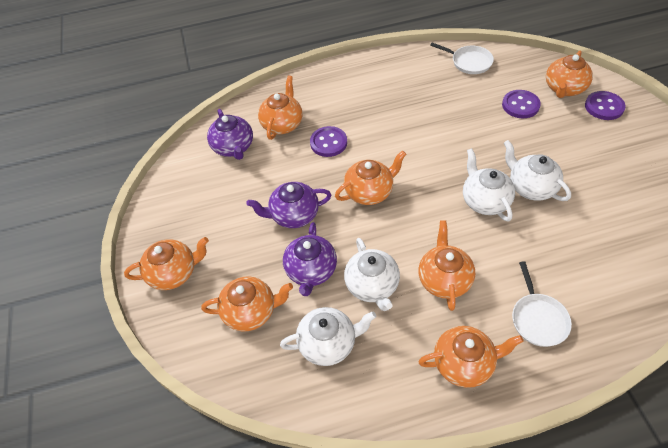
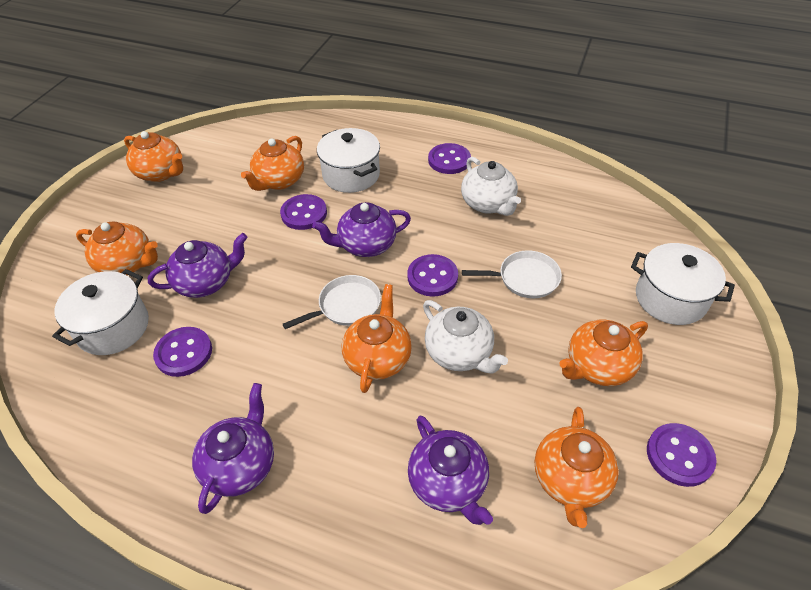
orange teapot: [124,237,209,290] [201,276,293,332] [258,76,302,140] [335,150,406,205] [418,220,475,311] [418,326,524,388] [546,51,593,98] = 7 -> [76,221,158,275] [124,131,183,182] [241,136,304,191] [342,284,412,393] [535,407,619,528] [559,320,648,386] = 6
purple button: [310,126,347,157] [502,90,541,118] [585,91,626,120] = 3 -> [153,327,212,377] [280,194,327,230] [407,254,458,297] [428,143,471,174] [647,423,716,487] = 5
purple teapot: [207,109,253,160] [246,182,331,228] [283,222,337,296] = 3 -> [147,233,248,298] [192,383,274,514] [312,202,411,257] [408,416,493,525] = 4
white pot: none = 0 -> [52,269,149,355] [317,128,380,193] [631,243,735,325] = 3
white teapot: [280,307,376,366] [344,238,400,311] [463,148,515,222] [504,140,571,201] = 4 -> [423,300,508,374] [461,157,521,216] = 2

